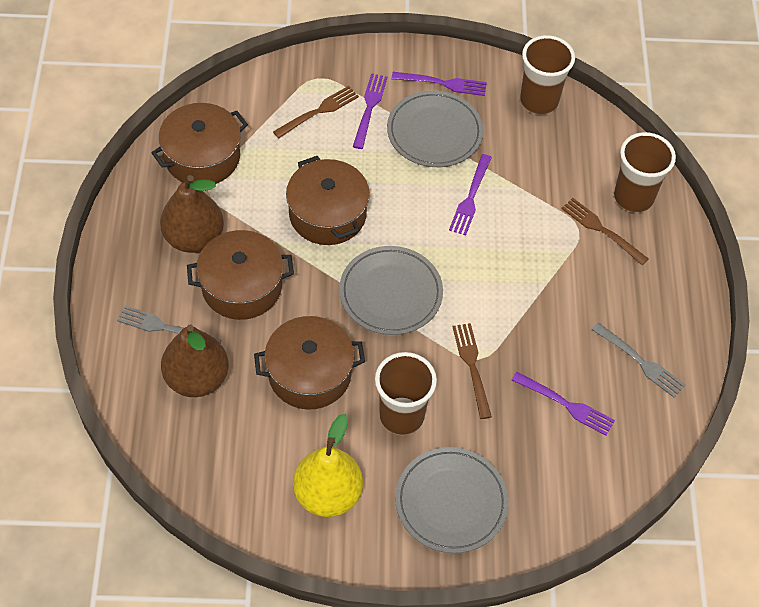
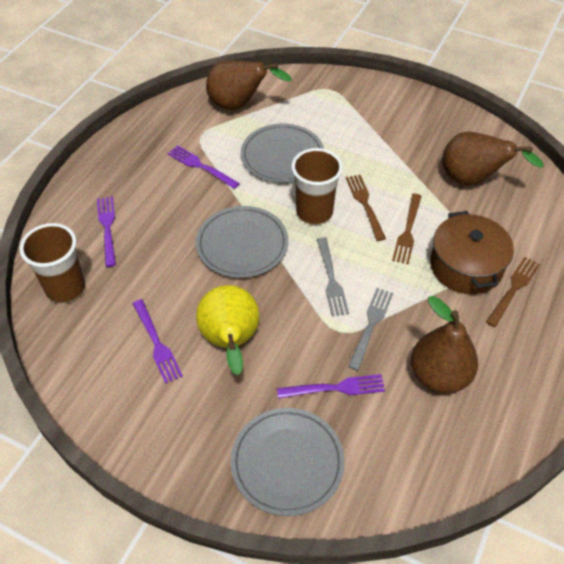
brown cup: [375,352,437,435] [520,35,575,115] [614,132,676,213] = 3 -> [19,223,85,303] [291,148,343,225] = 2
brown pear: [160,175,224,253] [161,325,229,397] = 2 -> [206,60,292,110] [411,296,478,394] [442,132,544,186] = 3
brown pot: [151,103,248,184] [187,230,294,320] [254,316,365,409] [286,156,370,245] = 4 -> [430,211,514,294] = 1

